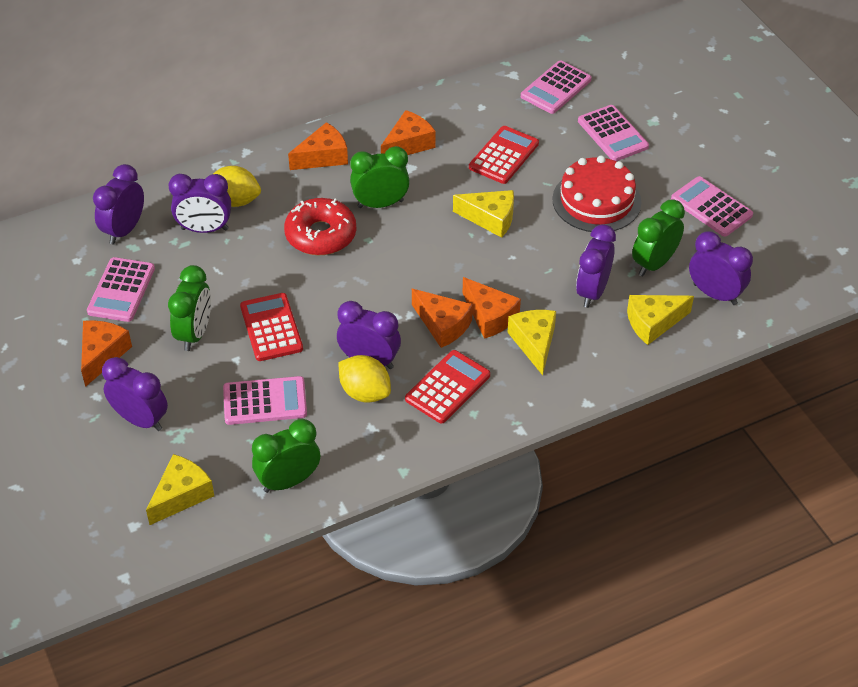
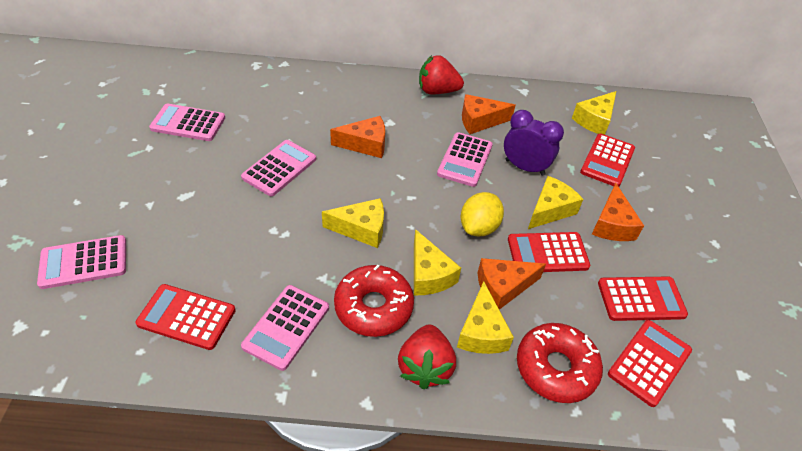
green clock: [168,265,211,351] [252,419,320,493] [350,146,410,208] [632,199,685,277] = 4 -> none = 0
orange cheese: [81,320,132,387] [288,122,348,170] [381,110,436,155] [412,289,473,348] [463,277,521,339] = 5 -> [330,116,385,158] [462,94,516,134] [478,258,546,310] [592,183,644,241] = 4
purple clock: [93,164,144,245] [102,357,168,431] [168,174,231,233] [337,301,401,369] [576,224,616,308] [689,231,753,305] = 6 -> [504,110,564,176] = 1
red cake: [553,155,641,232] = 1 -> none = 0
red calculator: [240,293,303,361] [405,350,490,423] [469,126,539,184] = 3 -> [135,284,236,350] [508,232,590,272] [580,134,635,187] [598,276,688,321] [608,320,692,407] = 5
red donut: [284,198,356,255] = 1 -> [334,265,414,337] [517,323,603,403] = 2
red strawberry: none = 0 -> [398,324,456,389] [419,55,464,95] = 2
yellow cheese: [146,454,214,525] [453,190,514,238] [507,310,556,375] [627,295,694,345] = 4 -> [322,198,384,248] [414,229,461,295] [457,281,514,354] [528,176,583,229] [572,91,616,135] = 5
yellow lemon: [213,166,261,207] [339,355,391,403] = 2 -> [460,192,504,237] = 1

